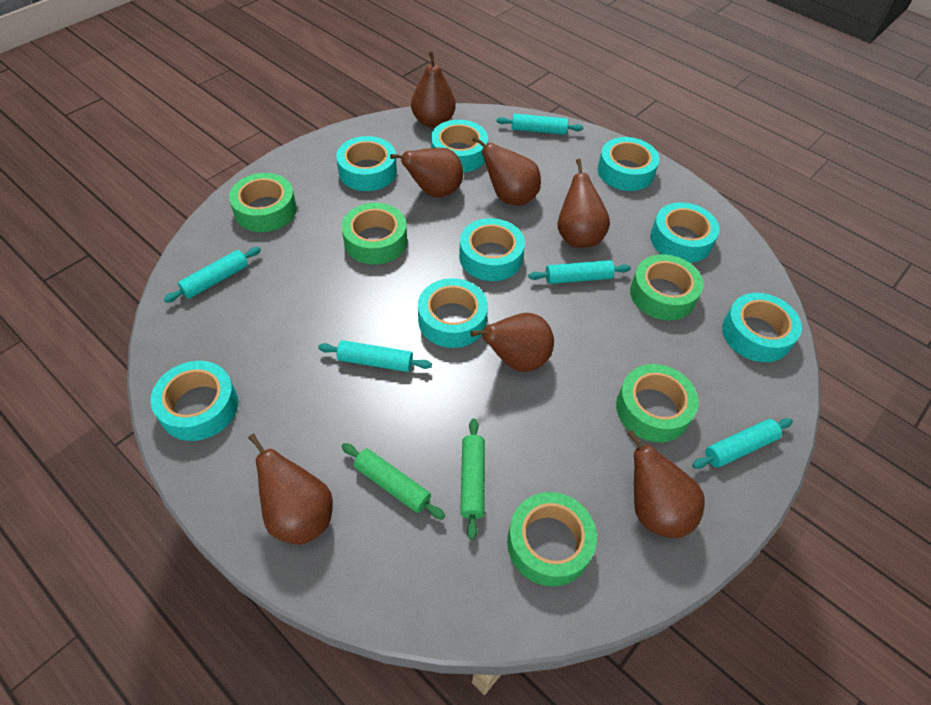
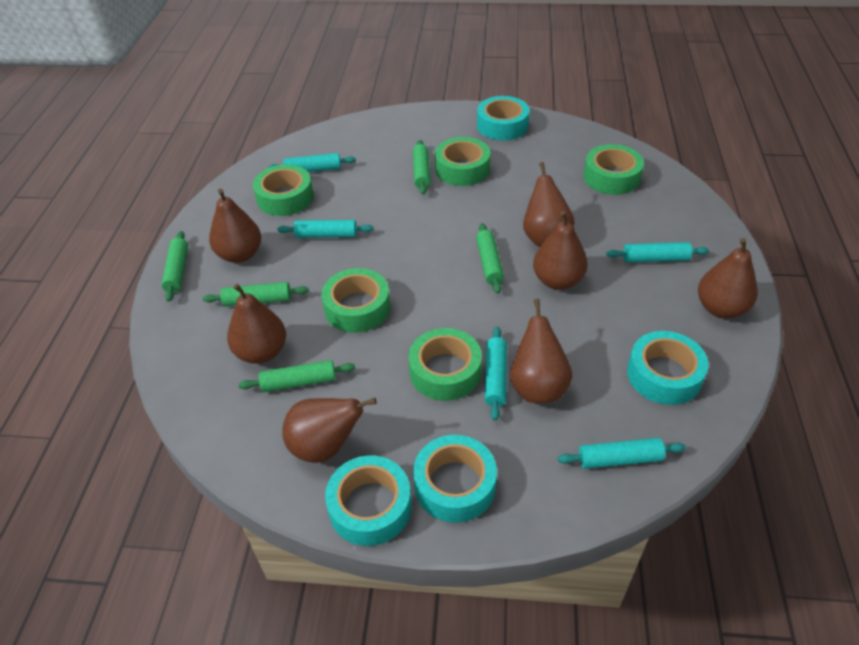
green rolling pin: [342,443,445,520] [460,419,485,540] = 2 -> [162,231,188,302] [203,282,309,307] [238,360,355,392] [413,140,431,195] [476,223,504,294] = 5
turquoise tape: [150,361,238,441] [336,136,397,191] [418,278,488,348] [431,120,488,173] [459,218,525,281] [597,137,659,191] [650,202,720,263] [722,293,802,362] = 8 -> [325,455,412,546] [413,435,497,523] [477,96,529,140] [627,331,709,405] = 4

